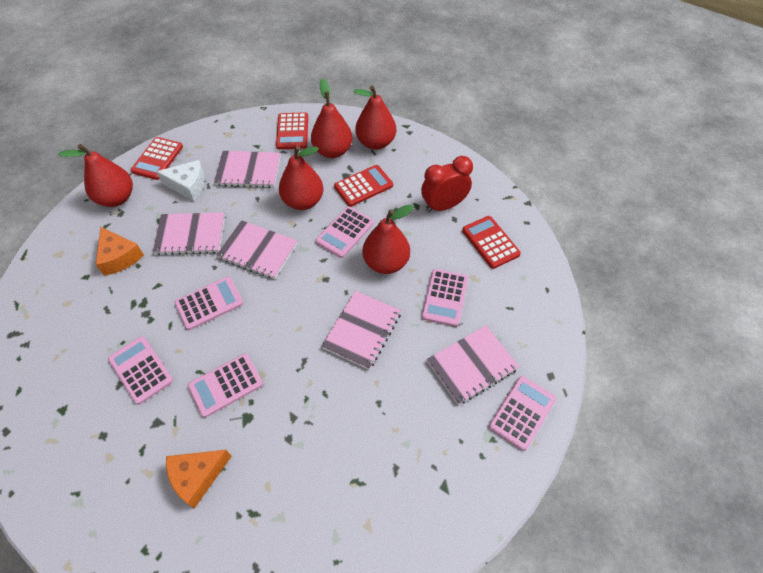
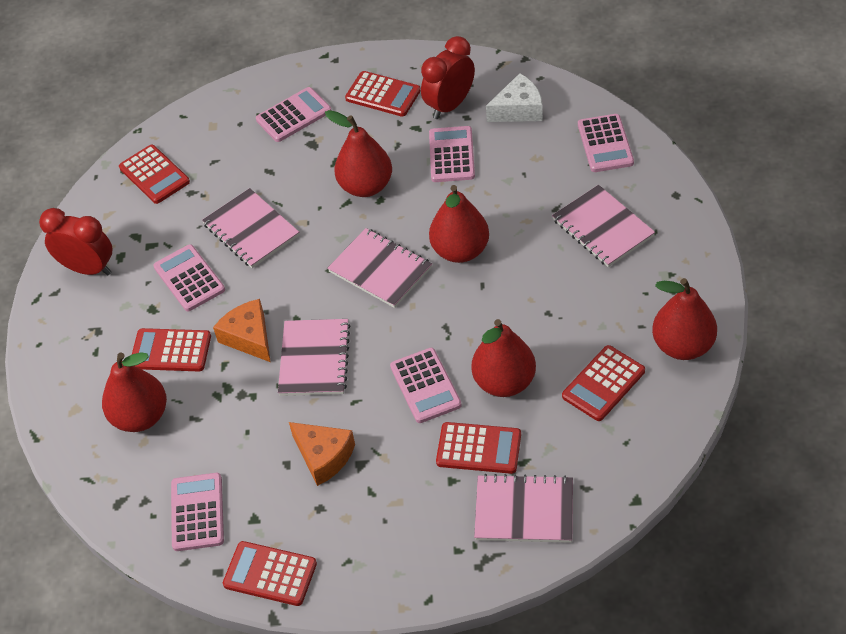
red calculator: [130,137,183,180] [276,112,308,150] [334,165,393,207] [462,216,521,269] = 4 -> [119,145,190,204] [132,328,211,371] [223,541,317,606] [345,71,421,117] [436,422,521,474] [562,345,645,421] = 6
red clock: [421,156,473,213] = 1 -> [39,208,112,275] [421,36,475,119] = 2

